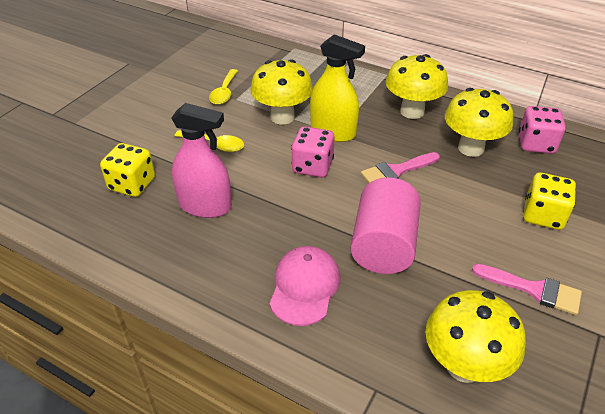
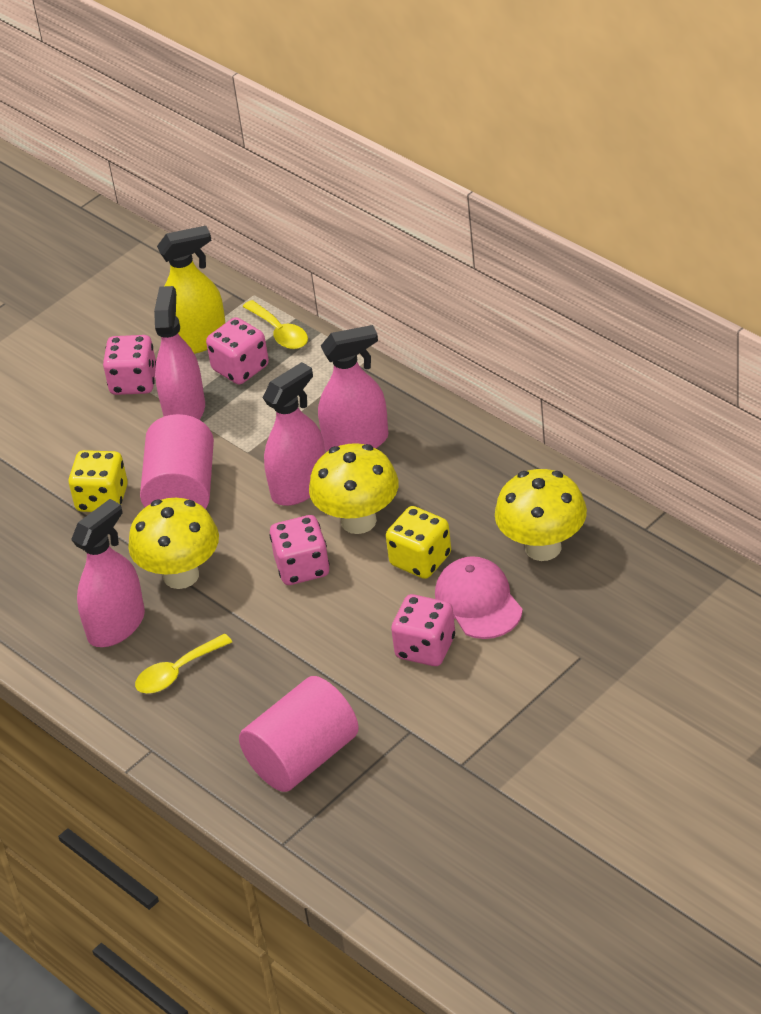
pink brush: [361,152,440,183] [472,264,582,315] = 2 -> none = 0
pink cylinder: [351,177,421,274] = 1 -> [140,414,214,509] [239,676,359,792] = 2
pink dice: [291,126,335,177] [519,106,566,154] = 2 -> [103,335,156,395] [206,317,269,384] [269,515,330,585] [391,594,455,666] = 4
pink spray bottle: [171,103,232,218] = 1 -> [71,499,145,647] [154,286,205,420] [263,362,325,506] [318,325,389,452] = 4
yellow mushroom: [250,59,313,124] [386,54,448,119] [425,290,526,383] [445,88,513,157] = 4 -> [128,498,219,589] [309,443,399,534] [495,469,587,561] = 3

